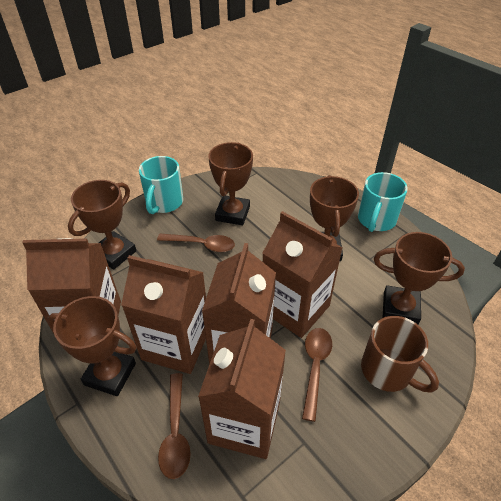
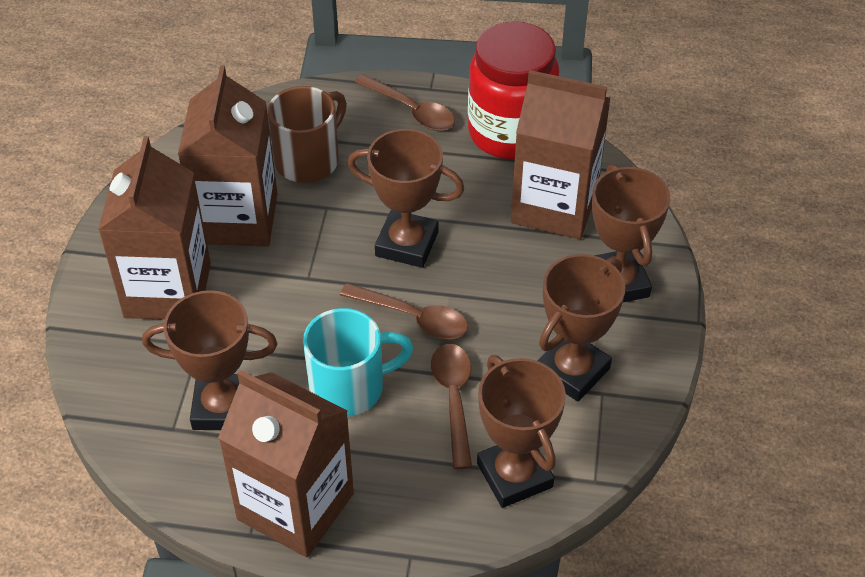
brown carton: [22,238,121,344] [121,255,206,374] [198,319,286,459] [202,243,276,364] [263,211,343,338] = 5 -> [98,136,211,320] [178,65,277,246] [218,370,354,557] [511,70,611,239] = 4
red jar: none = 0 -> [468,21,559,159] = 1
turquoise mug: [139,156,183,214] [358,172,408,232] = 2 -> [303,308,414,417] = 1

